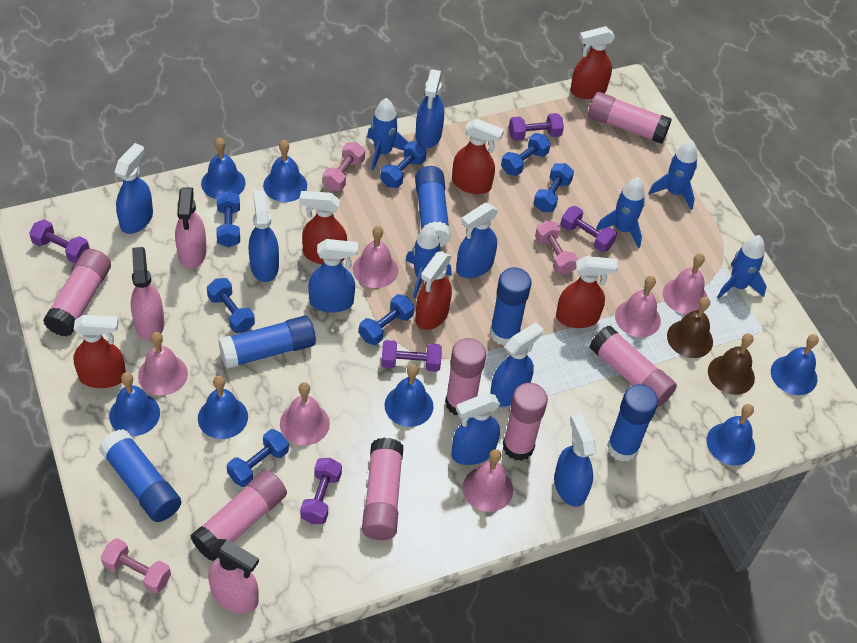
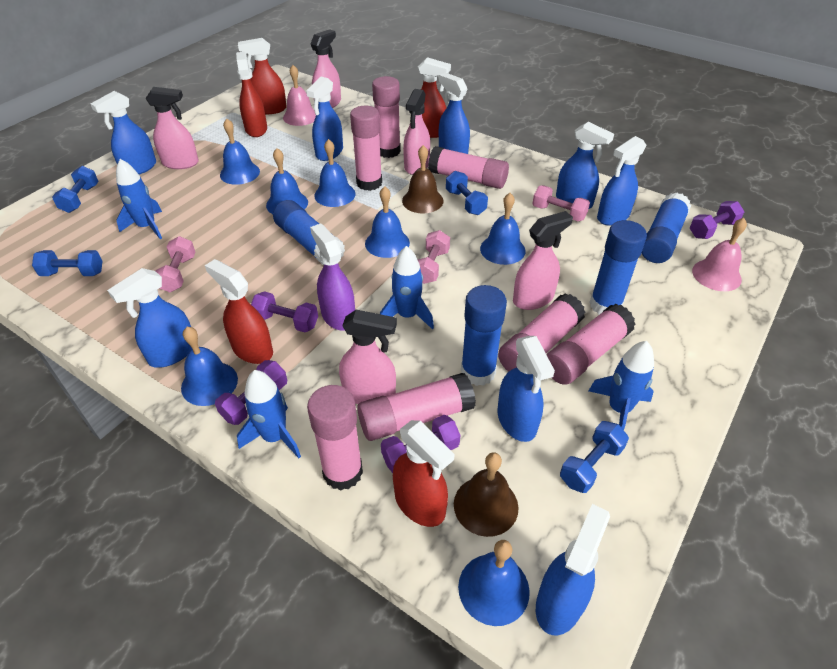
blue dumbbell: [207,278,255,333] [217,191,240,247] [227,429,289,487] [359,294,415,345] [380,142,427,188] [501,133,551,176] [533,163,574,212] = 7 -> [32,250,102,276] [52,166,99,213] [446,171,488,215] [560,421,629,493] = 4
blue glue stick: [99,429,181,522] [218,315,316,369] [415,166,451,247] [490,268,532,346] [607,384,658,462] = 5 -> [273,200,345,265] [461,285,507,386] [589,220,647,315] [642,192,691,263] = 4
blue rocket: [367,98,408,171] [406,225,452,298] [596,177,645,248] [649,140,698,210] [717,235,767,299] = 5 -> [116,159,162,239] [237,370,301,458] [380,246,434,329] [589,341,654,430] = 4
pink bell: [138,332,188,396] [280,382,330,445] [353,226,398,288] [463,449,513,512] [615,276,661,337] [663,253,707,314] = 6 -> [283,65,316,126] [692,218,747,291] = 2
pink spray bottle: [131,247,164,341] [175,187,207,269] [208,539,259,613] = 3 -> [146,87,199,169] [311,29,341,108] [339,310,397,404] [403,89,430,175] [513,211,573,310] = 5
purple dumbbell: [29,219,90,263] [300,458,342,524] [381,340,442,372] [509,113,564,141] [560,206,617,252] = 5 -> [215,360,287,425] [251,291,318,332] [381,415,460,473] [690,201,744,239] = 4
purple spray bottle: none = 0 -> [310,223,355,331] = 1
red spray bottle: [73,315,126,388] [299,191,347,264] [415,251,452,330] [452,119,504,194] [556,256,618,328] [570,26,615,99] = 6 -> [205,259,273,364] [236,52,267,137] [238,38,287,114] [393,420,455,527] [418,57,451,138] = 5

